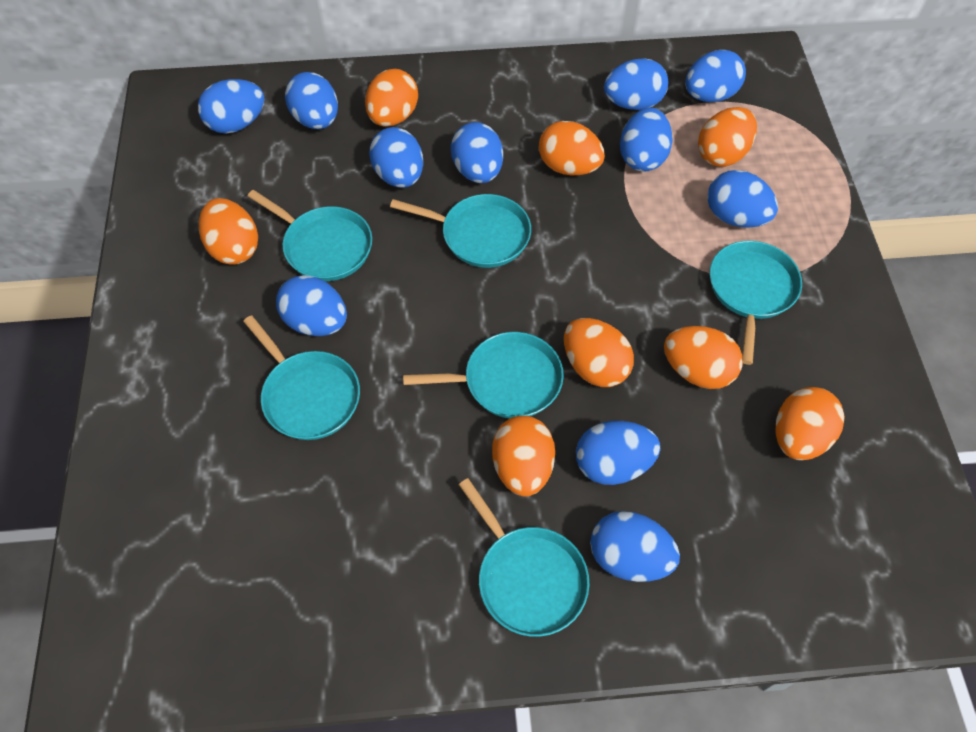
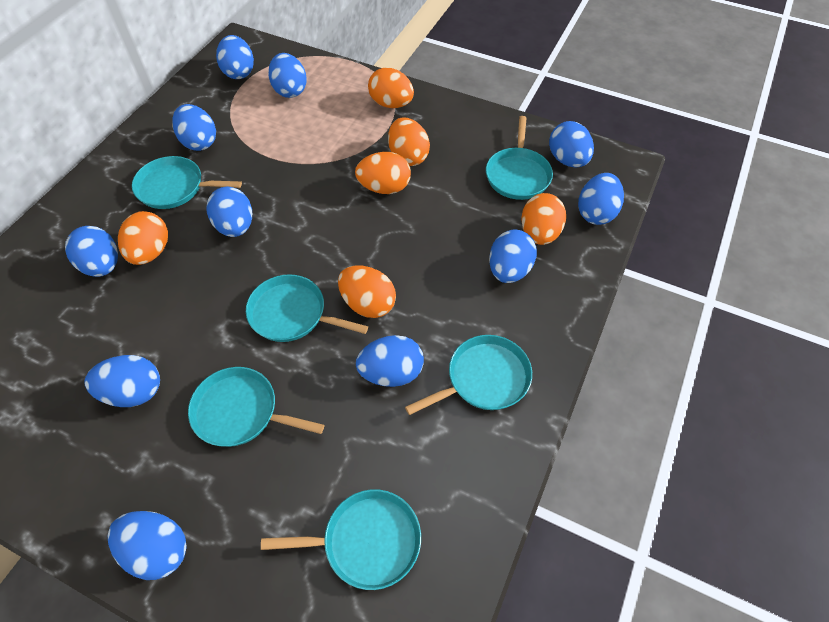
orange egg: [199,198,258,265] [365,69,418,127] [492,415,555,496] [539,121,605,175] [564,318,634,387] [664,326,743,389] [698,107,757,167] [775,387,845,460] = 8 -> [118,211,168,265] [338,265,396,318] [355,152,411,194] [368,67,414,108] [388,118,430,166] [521,193,566,245] = 6

